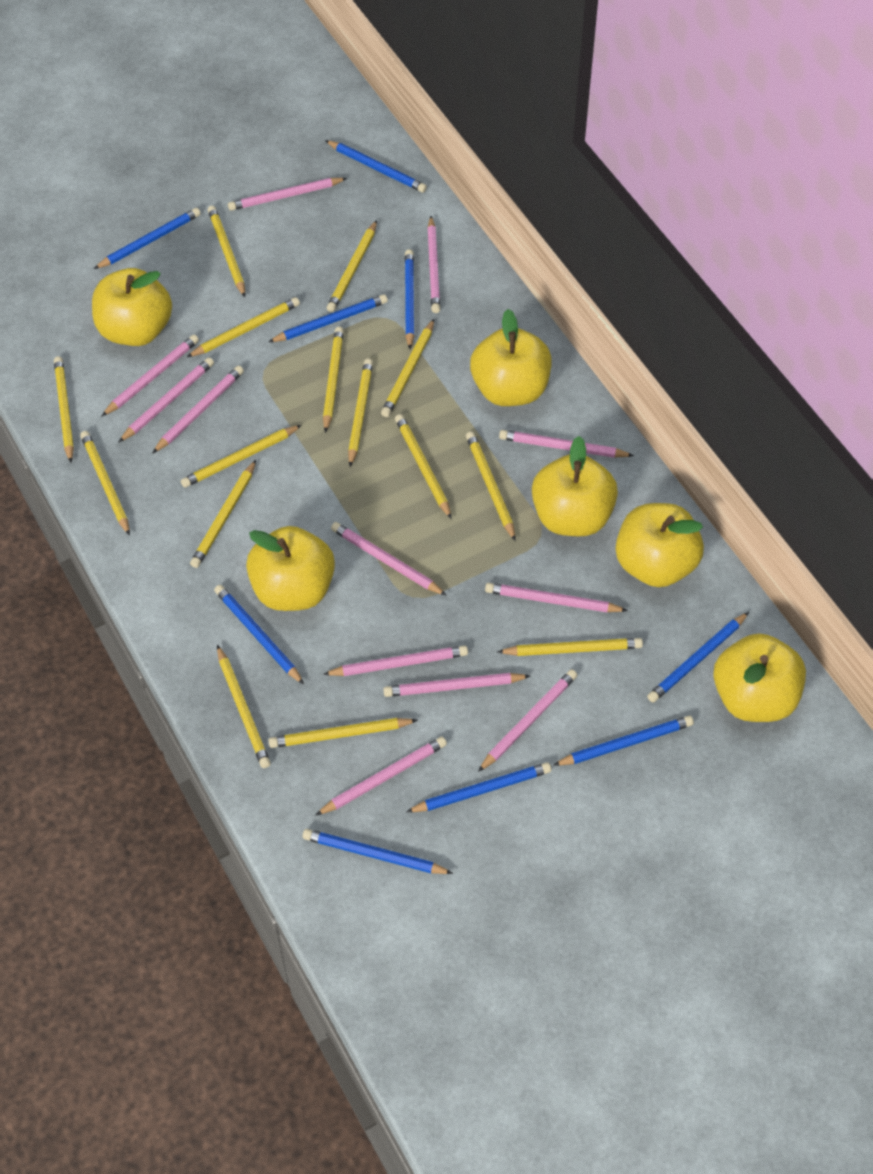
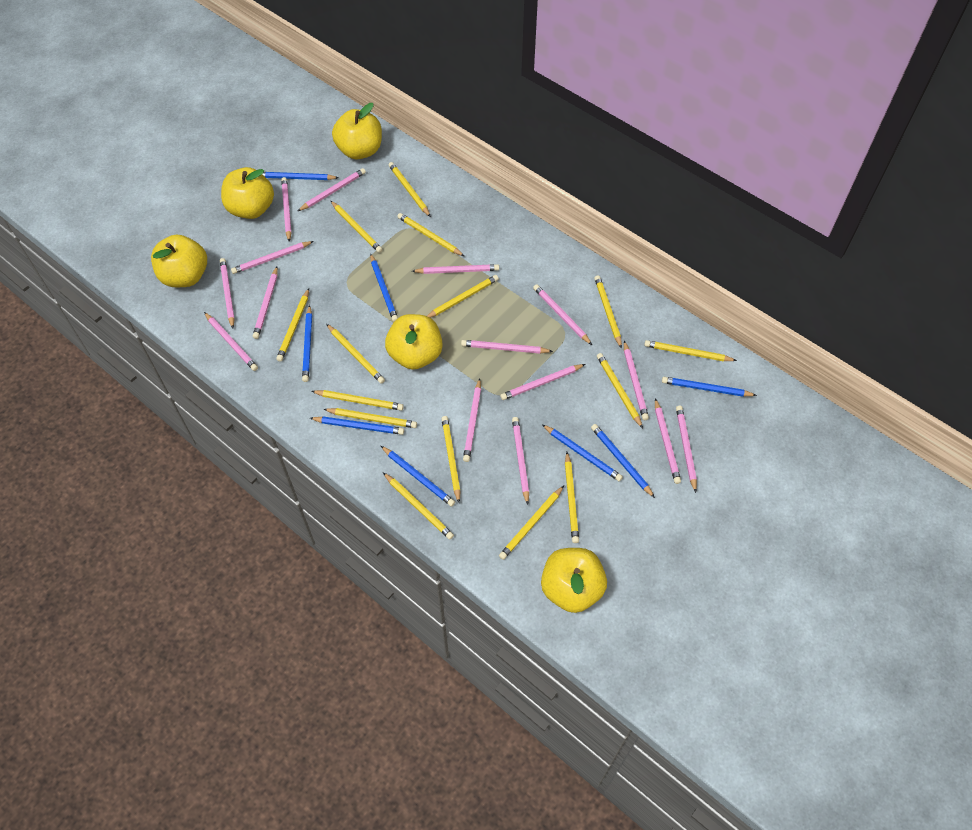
blue pencil: [94,208,201,269] [214,585,304,684] [269,294,388,342] [302,829,453,874] [325,140,427,193] [405,249,414,349] [406,762,552,812] [553,716,694,766] [647,612,749,703] = 9 -> [263,172,339,180] [302,305,312,382] [310,416,404,435] [370,253,398,322] [381,446,455,507] [542,424,623,481] [591,424,655,498] [662,377,757,397] = 8
pink pencil: [101,335,199,417] [119,357,214,442] [152,366,244,454] [228,178,347,211] [315,737,447,816] [323,645,468,676] [331,522,447,596] [383,673,530,697] [427,216,440,313] [478,669,577,772] [485,583,628,612] [499,430,634,458] = 12 -> [204,312,258,371] [220,258,235,329] [231,241,314,274] [253,267,278,339] [281,177,292,242] [298,168,366,211] [412,264,499,274] [461,340,553,354] [463,378,481,462] [500,364,585,400] [512,417,529,505] [533,284,592,345] [624,341,649,420] [655,398,681,484] [676,406,697,493] = 15
yellow apple: [92,268,172,346] [246,526,335,611] [470,309,552,406] [532,436,618,536] [616,503,704,587] [713,633,806,722] = 6 -> [151,234,207,287] [221,167,274,219] [332,103,382,159] [385,314,443,370] [541,548,607,613] = 5

